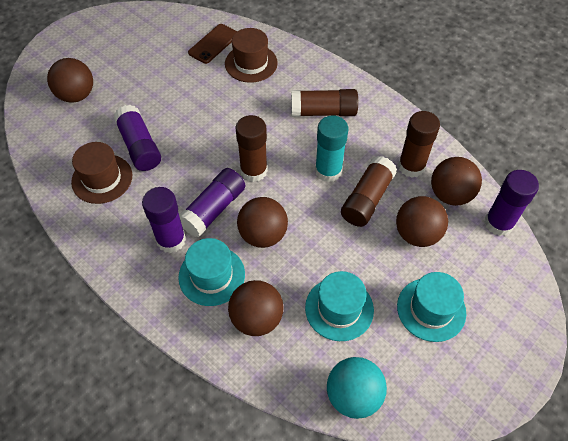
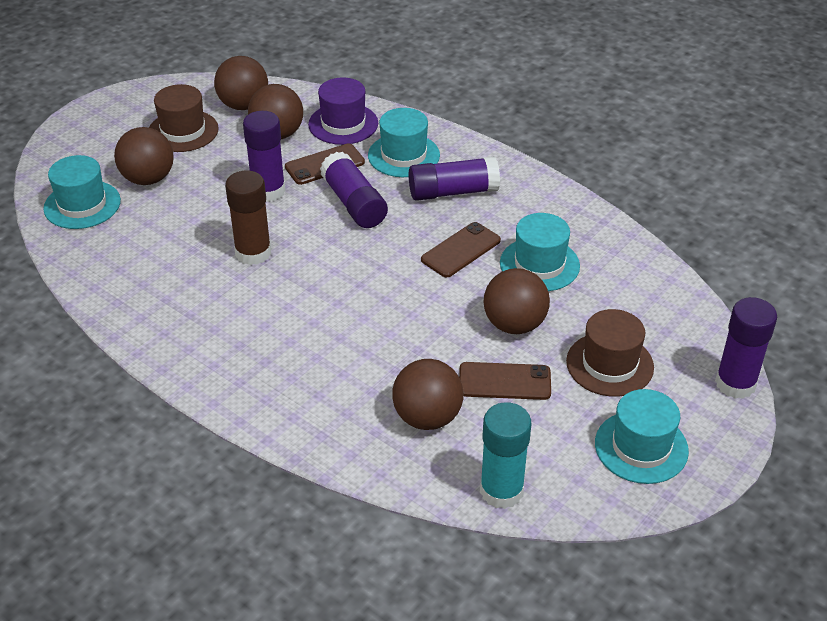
brown glue stick: [236,115,268,182] [291,89,358,117] [341,156,397,227] [398,111,440,178] = 4 -> [225,171,271,265] = 1
brown phone: [188,24,238,64] = 1 -> [285,143,365,185] [421,222,501,277] [459,362,551,400] = 3
purple hat: none = 0 -> [308,77,378,145] = 1
turquoise ball: [327,357,387,419] = 1 -> none = 0
turquoise hat: [178,238,245,306] [305,271,374,341] [397,272,466,342] = 3 -> [43,155,121,229] [368,108,440,177] [500,213,580,291] [595,389,689,484] = 4

